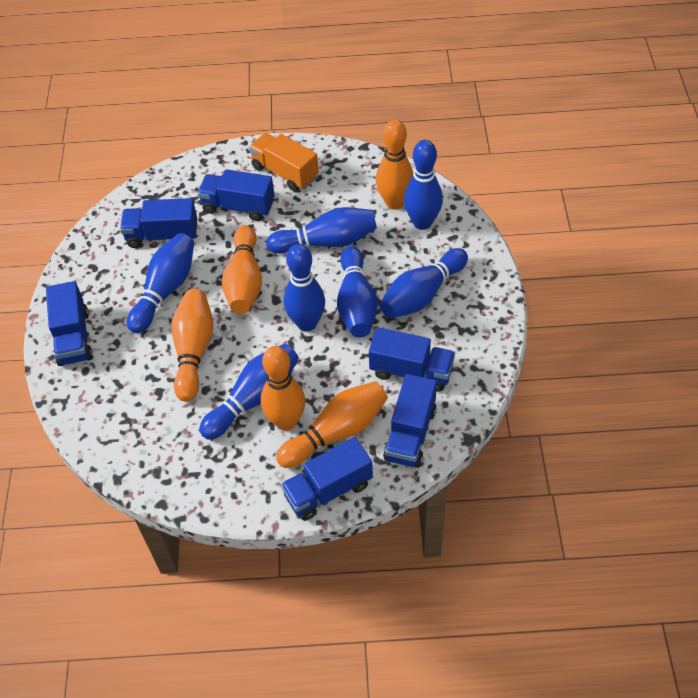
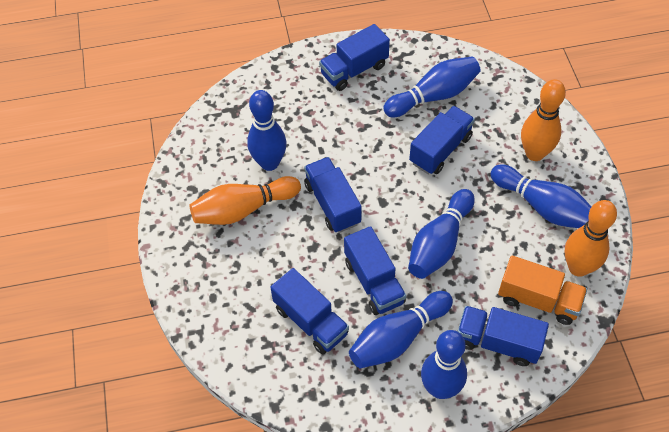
blue bowling pin: [127,233,194,333] [199,344,299,440] [266,207,377,253] [284,244,325,331] [337,246,378,337] [380,248,468,318] [404,140,443,230] = 7 -> [247,90,287,171] [349,291,453,369] [383,56,481,117] [408,189,475,279] [421,330,467,399] [490,164,592,228] = 6
orange bowling pin: [171,289,213,402] [222,225,262,314] [261,346,305,431] [276,381,388,468] [376,119,413,209] = 5 -> [190,176,301,225] [521,79,566,161] [565,200,617,277] = 3

